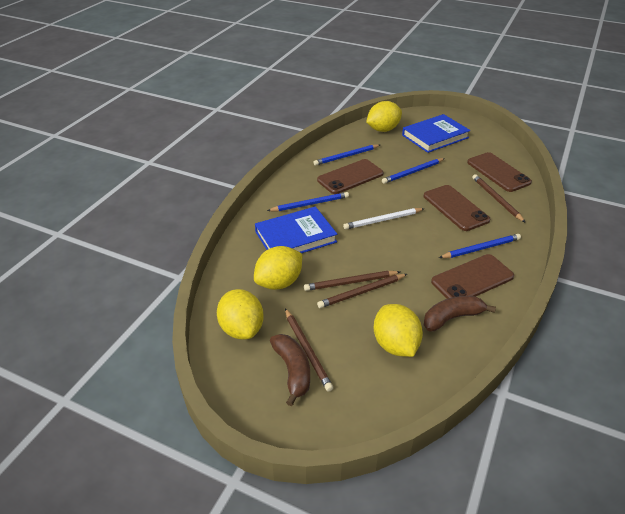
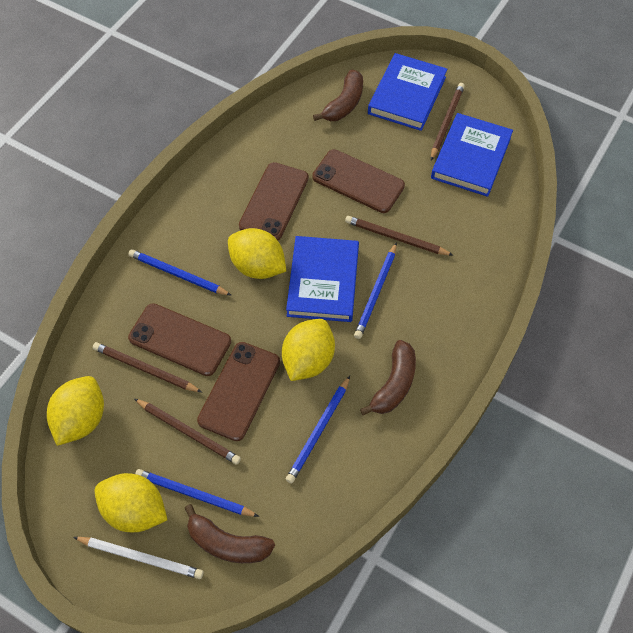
blue book: [255,206,337,253] [402,114,471,153] = 2 -> [286,236,359,322] [368,53,448,131] [431,113,513,197] = 3
brown banana: [270,334,310,406] [424,296,496,332] = 2 -> [184,504,275,563] [313,70,363,121] [360,340,416,415] = 3

